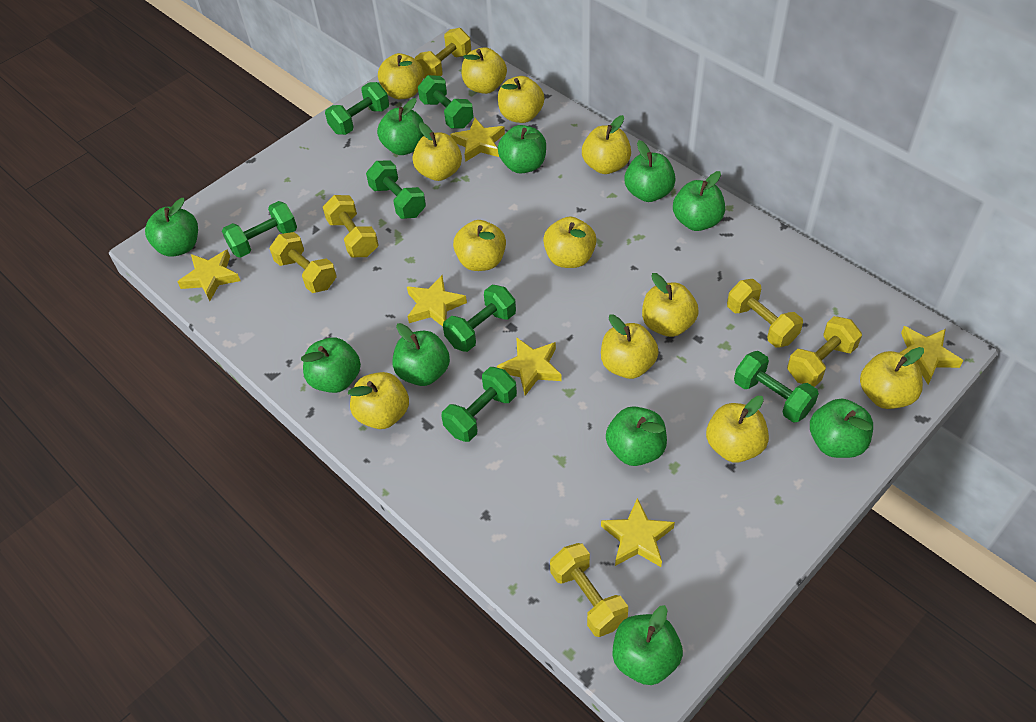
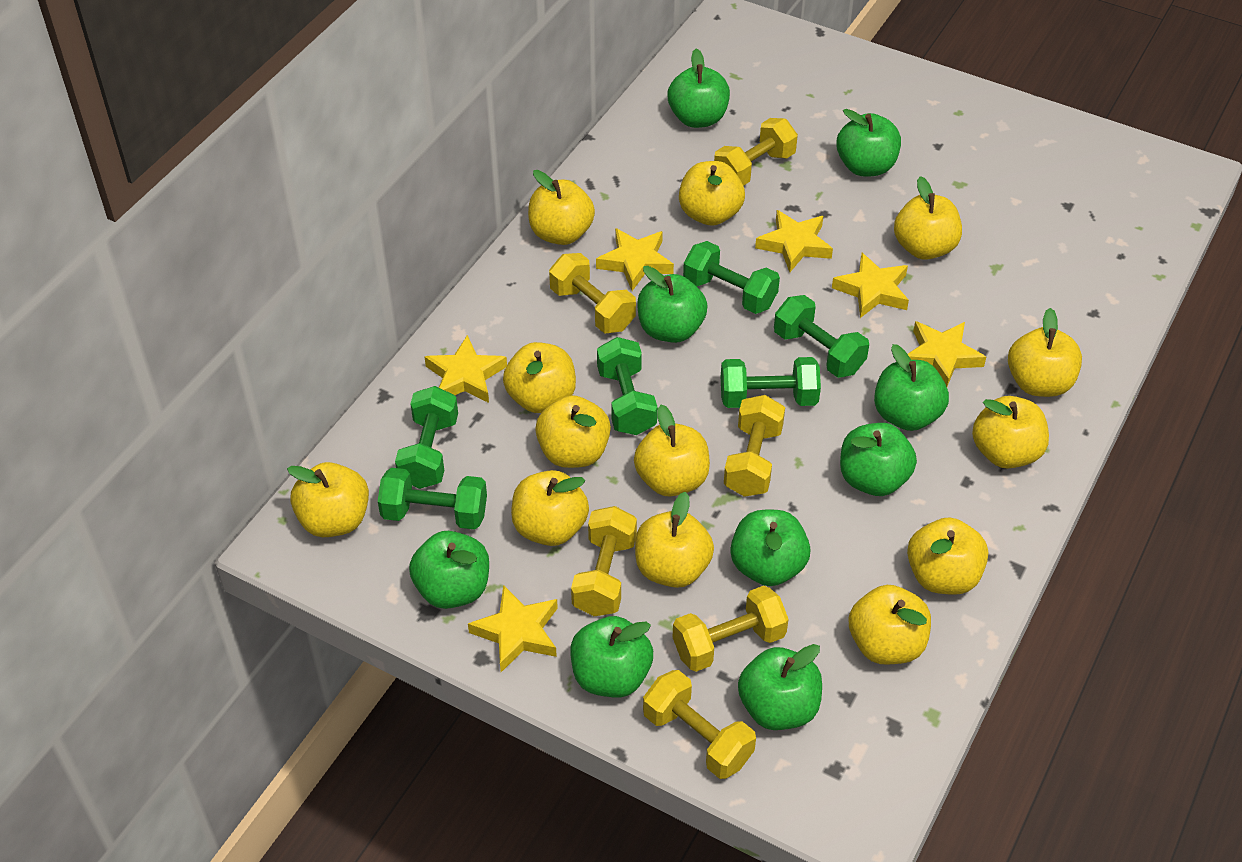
green apple: [145,198,198,257] [301,337,361,393] [377,98,424,155] [393,323,450,386] [498,125,546,174] [606,406,667,466] [613,605,683,685] [624,140,676,202] [673,171,725,231] [810,399,873,458] = 10 -> [409,531,489,609] [570,616,653,697] [637,266,708,343] [668,49,730,128] [730,510,810,586] [738,644,822,730] [836,109,901,176] [840,423,917,496] [874,344,949,431] = 9
green dumbbell: [222,201,297,258] [325,82,389,135] [366,160,426,219] [418,75,474,129] [441,367,517,442] [443,285,516,352] [734,351,819,423] = 7 -> [378,468,487,530] [395,386,458,489] [597,337,657,435] [683,241,780,314] [721,357,821,408] [774,295,869,378] = 6
yellow apple: [348,372,409,429] [378,53,424,99] [413,122,462,181] [453,220,506,271] [462,47,507,94] [498,76,544,123] [543,217,597,268] [582,115,631,174] [601,314,659,379] [642,273,699,337] [706,396,769,463] [860,347,924,409] = 12 -> [287,462,369,537] [503,342,576,413] [511,470,589,546] [528,170,595,245] [535,395,611,468] [634,405,710,497] [635,492,714,588] [679,161,745,226] [849,585,931,665] [894,176,962,260] [907,517,988,595] [972,396,1049,469] [1008,308,1082,397] = 13

